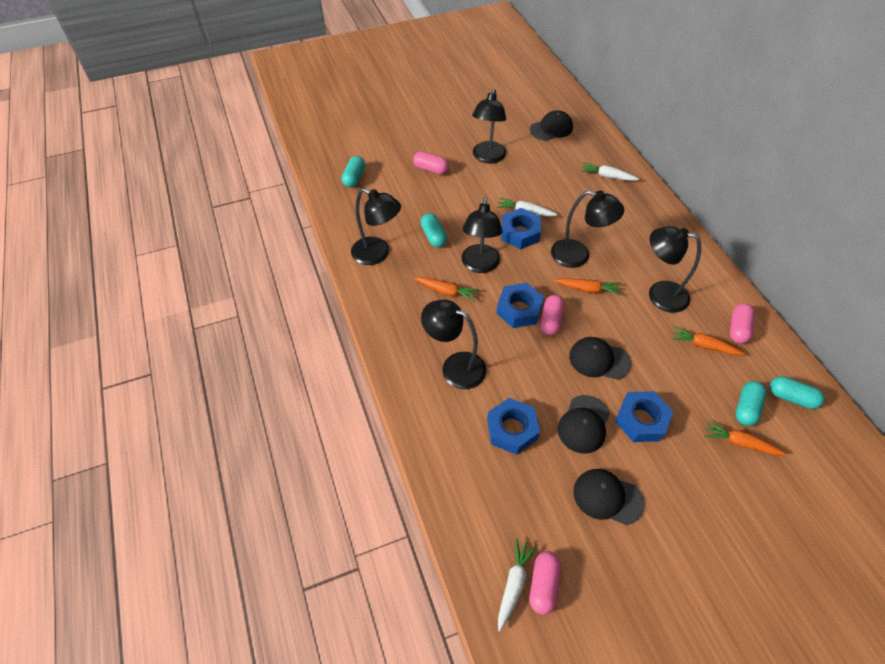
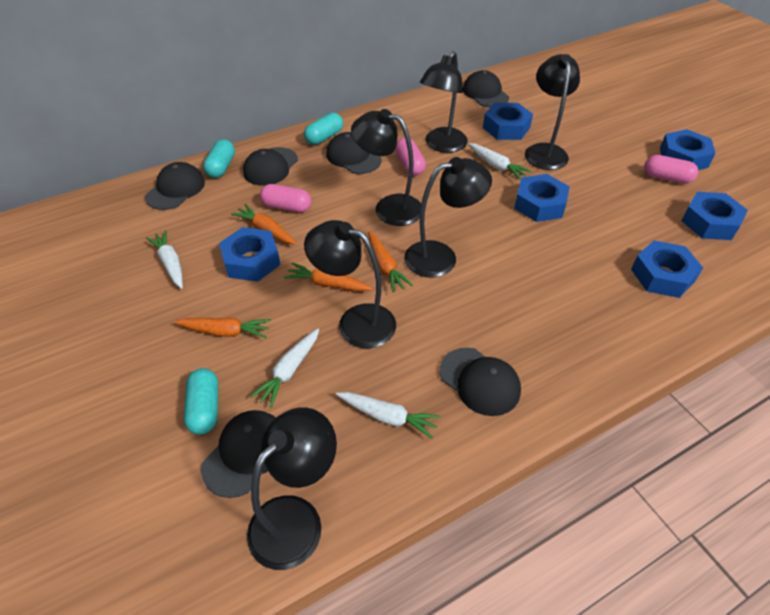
black cap: [530,110,573,141] [558,395,610,454] [569,337,631,380] [573,469,644,525] = 4 -> [145,162,205,210] [201,410,276,498] [243,147,298,186] [326,132,382,174] [440,348,521,416] [463,70,509,107] = 6
blue nut: [487,398,540,455] [496,283,544,328] [502,208,541,249] [615,391,673,442] = 4 -> [219,227,281,282] [483,103,533,140] [514,174,570,222] [631,241,703,298] [660,129,716,170] [681,192,748,240] = 6
pink capsule: [413,151,449,174] [530,551,561,615] [540,295,565,335] [730,303,755,344] = 4 -> [260,184,311,212] [395,138,426,176] [644,155,698,184] = 3
turquoise capsule: [341,156,365,187] [421,213,447,247] [736,381,766,426] [770,376,825,409] = 4 -> [184,368,218,435] [203,139,235,178] [304,112,343,145] = 3
white carrot: [497,197,558,216] [498,538,537,631] [581,162,639,181] = 3 -> [146,230,183,289] [250,328,319,408] [336,392,441,439] [468,143,531,180] = 4

